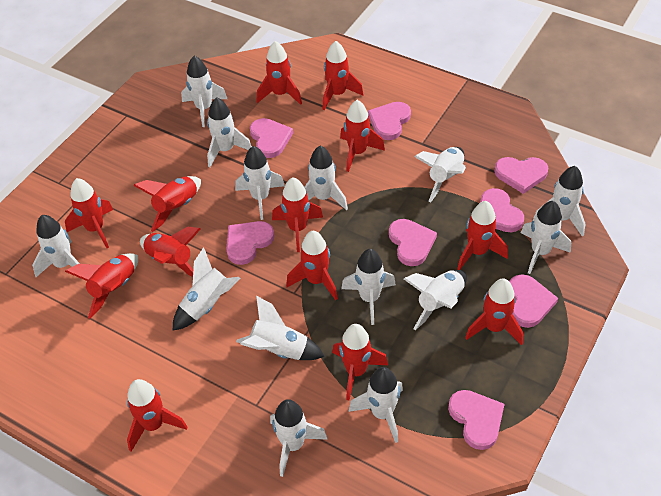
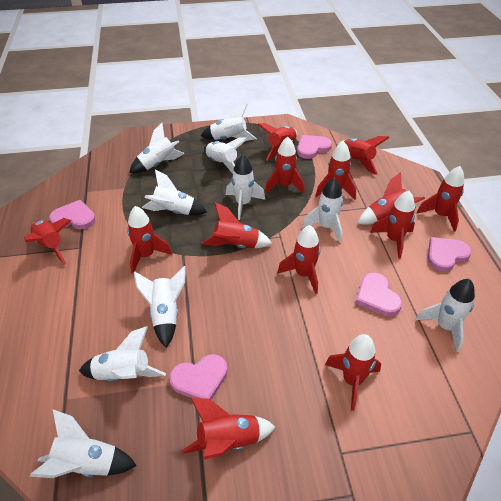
pink heart: [226,221,274,265] [250,118,293,158] [368,102,411,140] [389,219,437,266] [448,390,505,450] [480,188,524,232] [494,157,549,194] [509,274,558,328] = 8 -> [49,200,96,229] [169,354,228,400] [297,135,332,159] [355,272,402,316] [428,237,472,272] = 5
white rocket: [32,215,80,277] [173,247,240,330] [181,56,227,127] [207,97,252,167] [235,146,285,220] [236,296,325,360] [270,399,328,477] [304,146,348,210] [341,249,396,325] [348,367,403,443] [404,270,467,330] [414,147,466,203] [521,201,571,274] [532,166,585,237] = 14 -> [30,409,137,478] [79,326,166,382] [129,123,184,173] [134,266,186,348] [142,169,207,215] [201,103,256,141] [204,137,248,173] [226,155,265,220] [302,177,343,243] [416,279,475,352] = 10

